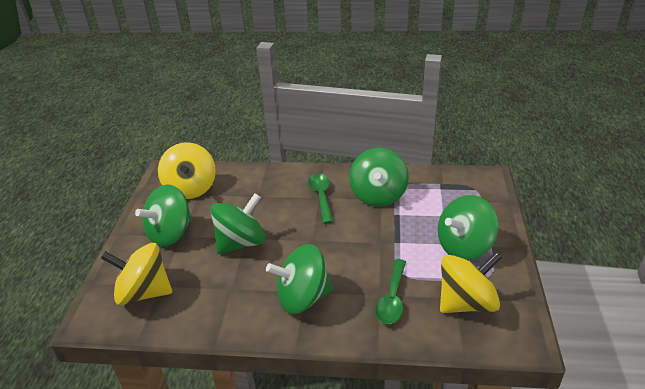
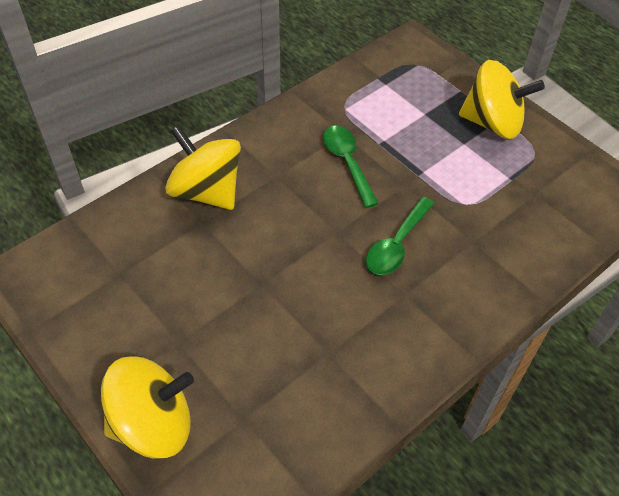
green spinning top: [135,185,192,247] [210,193,266,254] [266,244,333,314] [349,148,409,207] [438,195,499,261] = 5 -> none = 0

